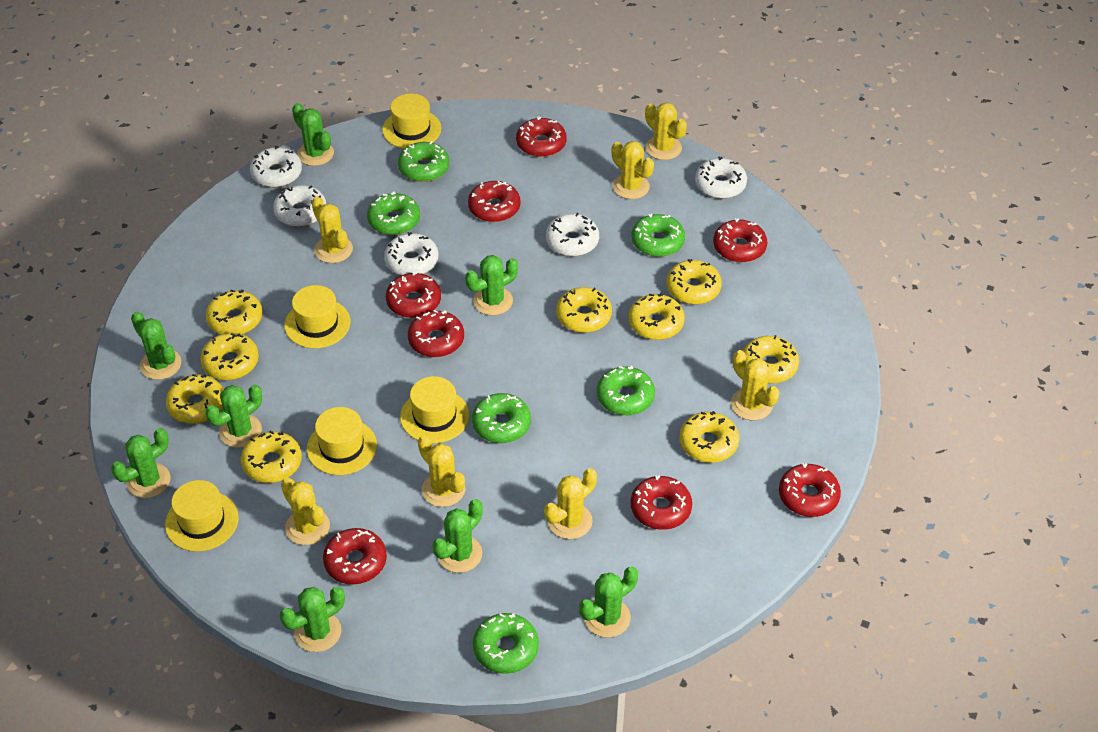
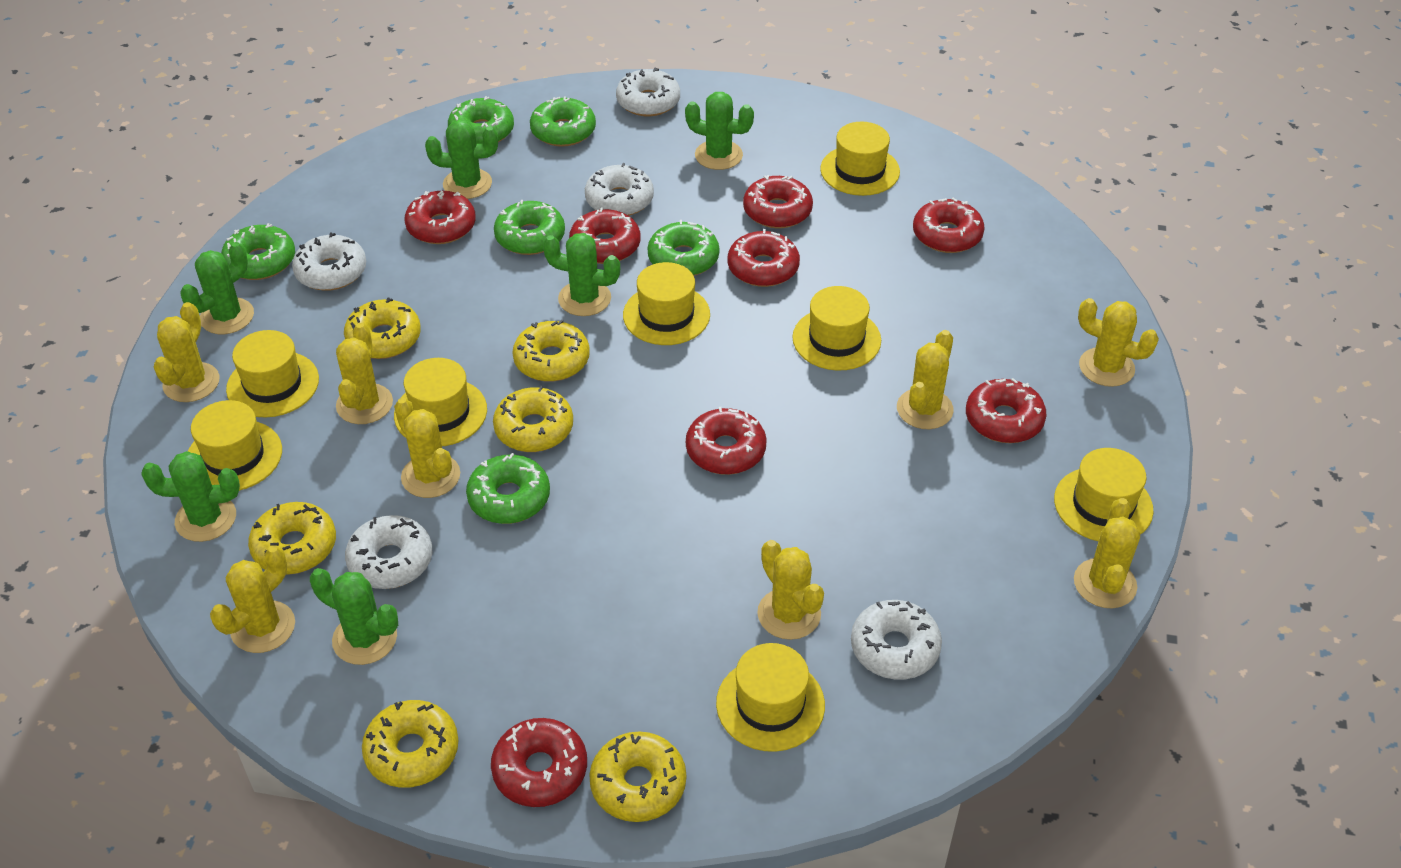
green cactus: [111,428,171,498] [131,312,181,380] [205,384,262,448] [280,587,345,652] [292,103,334,166] [432,499,483,573] [465,255,518,315] [579,566,638,638] = 8 -> [141,451,240,542] [181,242,254,334] [310,568,398,665] [425,120,498,199] [543,233,620,316] [685,92,754,170] = 6
yellow cactus: [281,478,330,545] [312,196,353,263] [418,435,465,507] [544,468,597,539] [612,141,654,199] [645,102,687,160] [731,350,780,420] = 7 -> [154,302,220,402] [210,546,295,653] [336,323,393,424] [394,398,460,498] [757,540,824,640] [897,330,954,429] [1074,498,1140,608] [1078,298,1159,387] = 8
yellow donut: [166,374,224,424] [200,333,259,380] [206,290,262,334] [241,431,302,483] [556,287,612,333] [629,293,685,340] [666,259,722,304] [679,411,739,463] [743,335,799,383] = 9 -> [248,502,336,575] [344,297,421,359] [362,700,459,788] [493,386,573,452] [513,320,590,382] [589,731,686,822] = 6
yellow hat: [165,480,239,552] [284,285,350,348] [307,407,377,475] [382,94,441,149] [400,376,469,443] = 5 -> [188,400,282,491] [226,330,319,417] [394,358,487,446] [623,262,710,345] [716,643,825,752] [792,286,881,370] [820,122,900,196] [1054,448,1154,542] = 8

